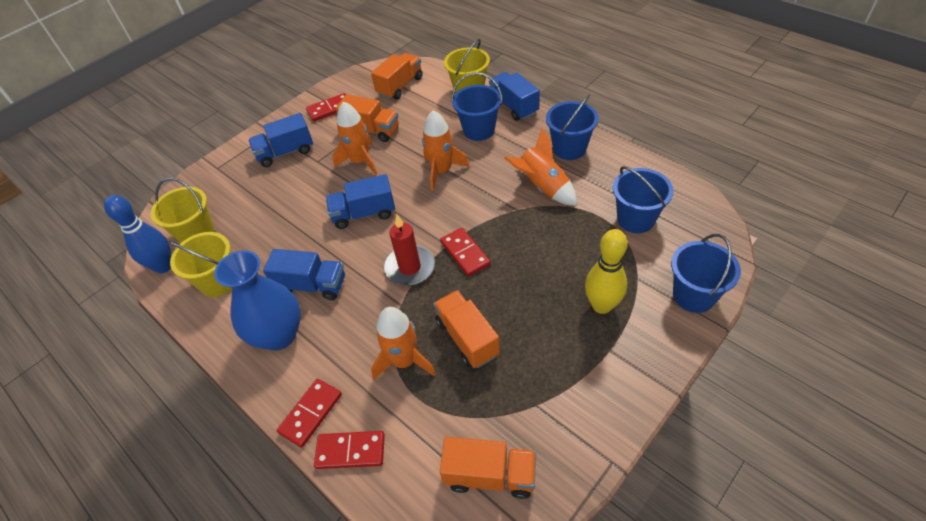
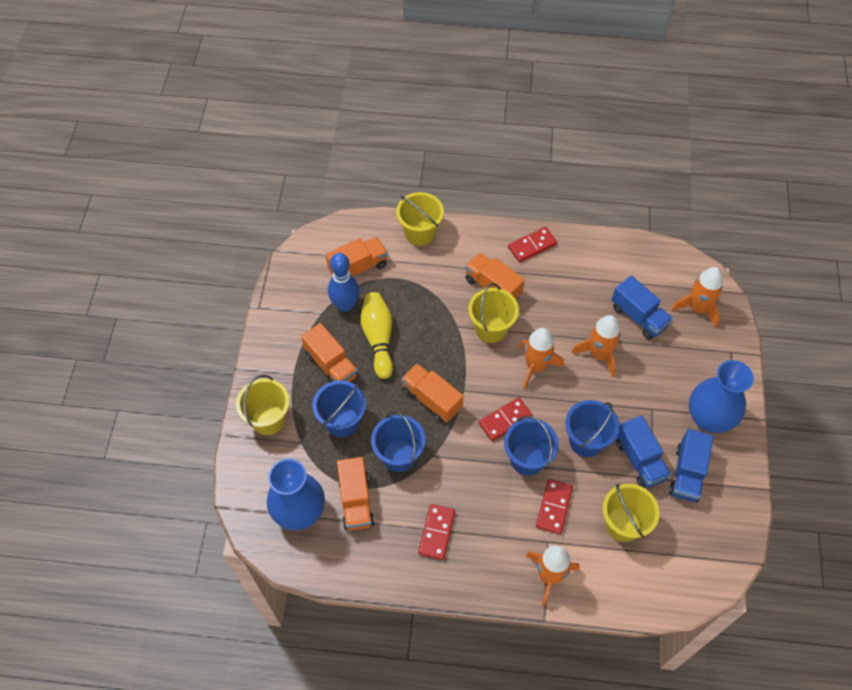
blue truck: [248,113,313,167] [263,249,345,300] [326,174,395,229] [489,72,540,121] = 4 -> [611,275,673,340] [616,415,671,488] [669,429,714,502] = 3
blue vase: [214,250,301,350] = 1 -> [267,459,325,530] [689,360,754,433] = 2
orange truck: [336,94,399,142] [371,53,423,99] [433,290,500,368] [440,437,536,499] = 4 -> [301,323,358,382] [326,237,388,276] [337,457,374,531] [401,363,464,423] [465,252,525,300] = 5
red candle: [384,215,435,286] = 1 -> none = 0
yellow bucket: [151,178,215,243] [168,232,232,297] [444,39,490,94] = 3 -> [236,375,290,435] [396,192,444,246] [468,283,519,343] [603,484,660,542] = 4

